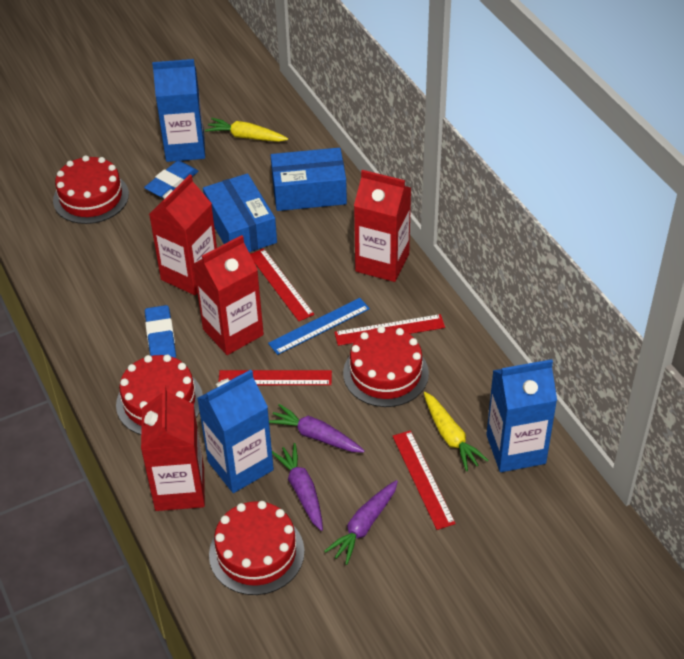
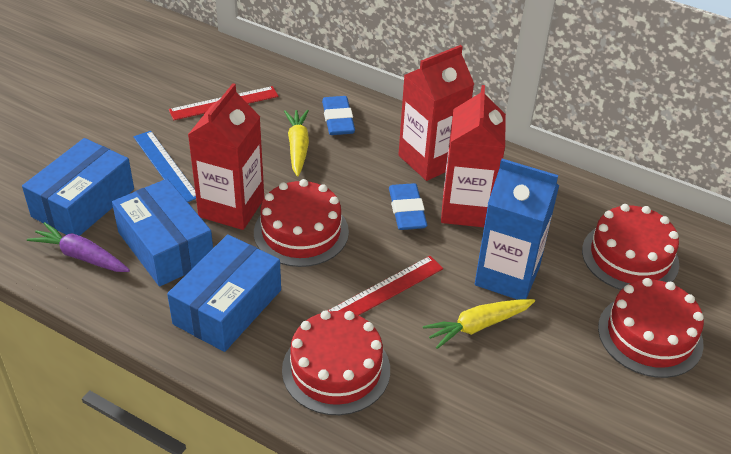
blue box: [203,173,277,252] [271,148,347,211] = 2 -> [22,138,134,236] [112,179,213,287] [167,234,281,352] = 3
blue carton: [152,59,205,162] [197,370,274,493] [486,359,557,472] = 3 -> [475,159,559,300] = 1
purple carrot: [269,404,365,452] [272,443,323,531] [324,480,398,565] = 3 -> [27,222,130,272] = 1
red carton: [141,386,205,511] [149,174,217,295] [193,235,264,355] [354,170,411,282] = 4 -> [188,83,264,230] [398,45,474,181] [441,85,506,227] = 3
red ruler: [219,370,332,385] [250,248,314,321] [334,314,445,346] [393,430,456,530] = 4 -> [169,86,279,120] [327,256,443,315] = 2

